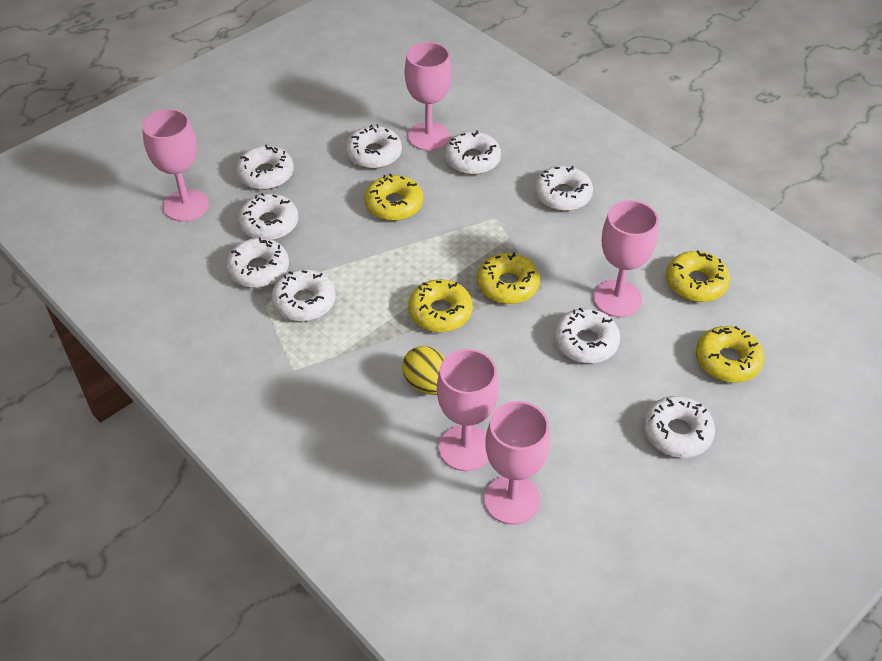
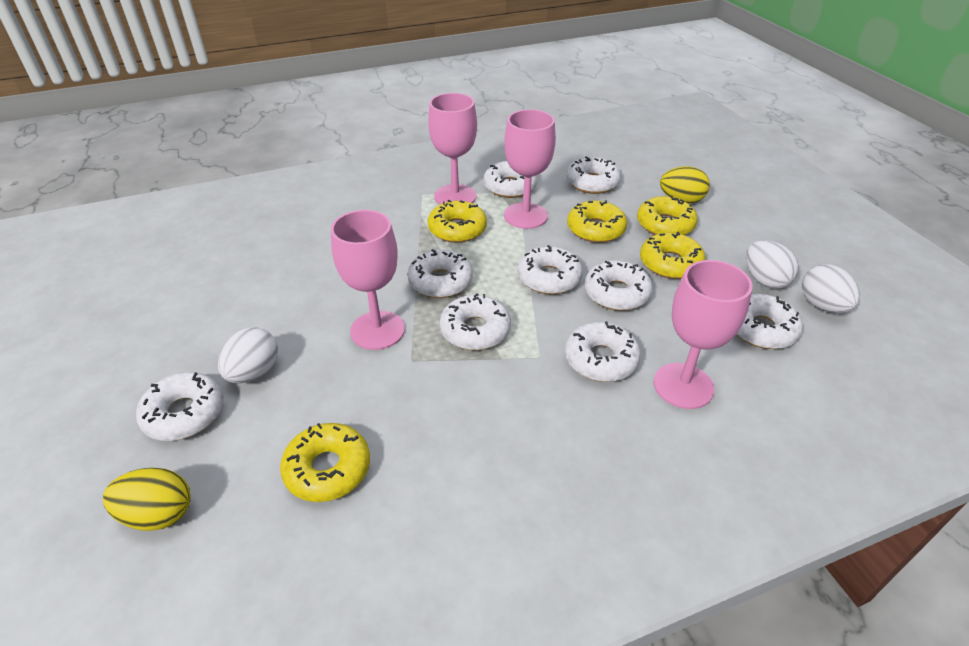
pink goblet: [142,109,209,221] [405,42,452,151] [437,349,499,471] [484,401,550,525] [593,200,659,317] = 5 -> [331,210,405,350] [428,93,477,205] [504,109,556,229] [653,260,753,409] = 4
white egg: none = 0 -> [218,327,278,383] [746,240,799,289] [802,264,860,313] = 3
yellow egg: [402,346,445,395] = 1 -> [103,468,191,531] [660,166,710,204] = 2

